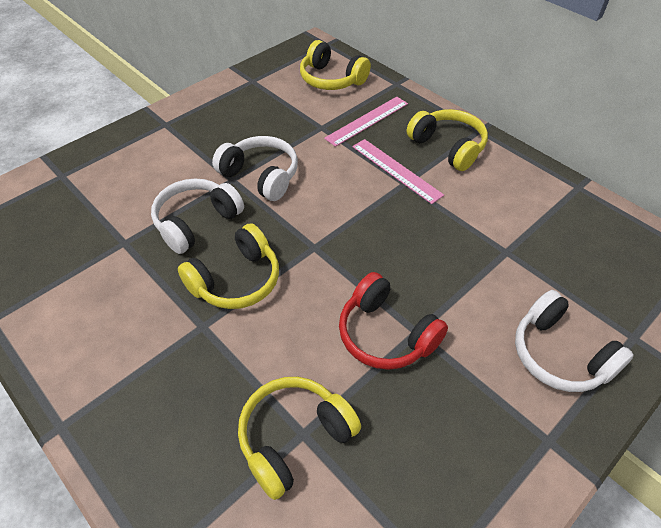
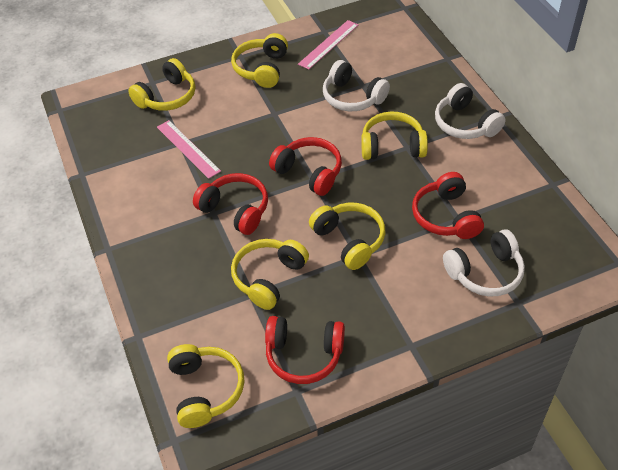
red headphones: [339,272,448,370] = 1 -> [193,173,268,235] [265,316,345,384] [269,137,342,196] [412,172,484,239] = 4
yellow headphones: [178,223,279,309] [238,377,361,500] [300,40,371,90] [407,109,488,171] = 4 -> [128,58,195,111] [167,344,244,428] [231,33,288,88] [231,239,309,310] [309,203,385,270] [361,112,428,160] = 6

